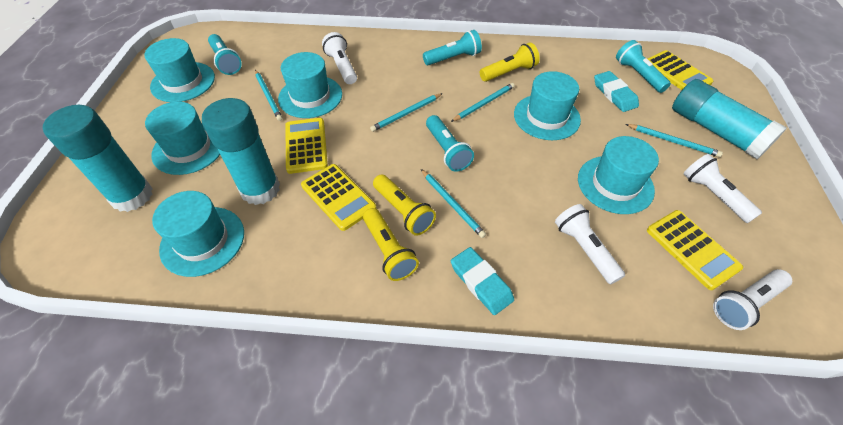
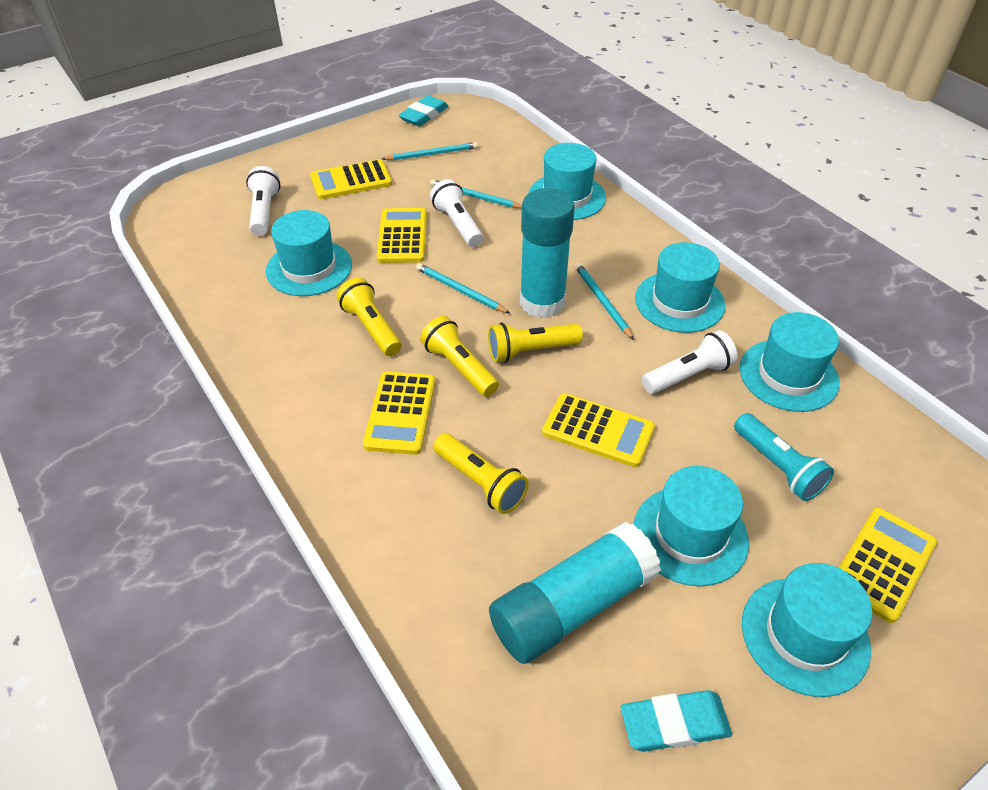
turquoise flashlight: [208,34,242,75] [423,30,482,65] [426,115,474,172] [616,40,671,93] = 4 -> [734,413,834,501] = 1
turquoise glue stick: [43,105,153,212] [202,98,280,205] [672,79,787,159] = 3 -> [489,522,661,664] [520,188,575,318] = 2
turquoise pencil: [255,70,282,121] [370,93,443,132] [421,169,486,238] [451,83,515,122] [626,124,723,157] = 5 -> [382,142,478,161] [416,263,510,313] [430,179,522,208] [575,263,634,340] = 4
white flashlight: [322,32,357,84] [555,204,625,284] [684,154,762,223] [713,269,792,330] = 4 -> [246,166,280,236] [430,179,483,247] [642,330,737,394] = 3
yellow calculator: [285,118,328,174] [301,164,377,231] [647,50,713,90] [647,210,743,290] = 4 -> [310,159,392,199] [363,371,435,455] [377,208,427,263] [542,393,655,467] [839,507,937,623] = 5
yellow flashlight: [363,208,419,281] [373,175,436,236] [480,42,540,82] = 3 -> [337,278,402,356] [420,316,499,397] [433,433,529,514] [488,322,583,363] = 4

